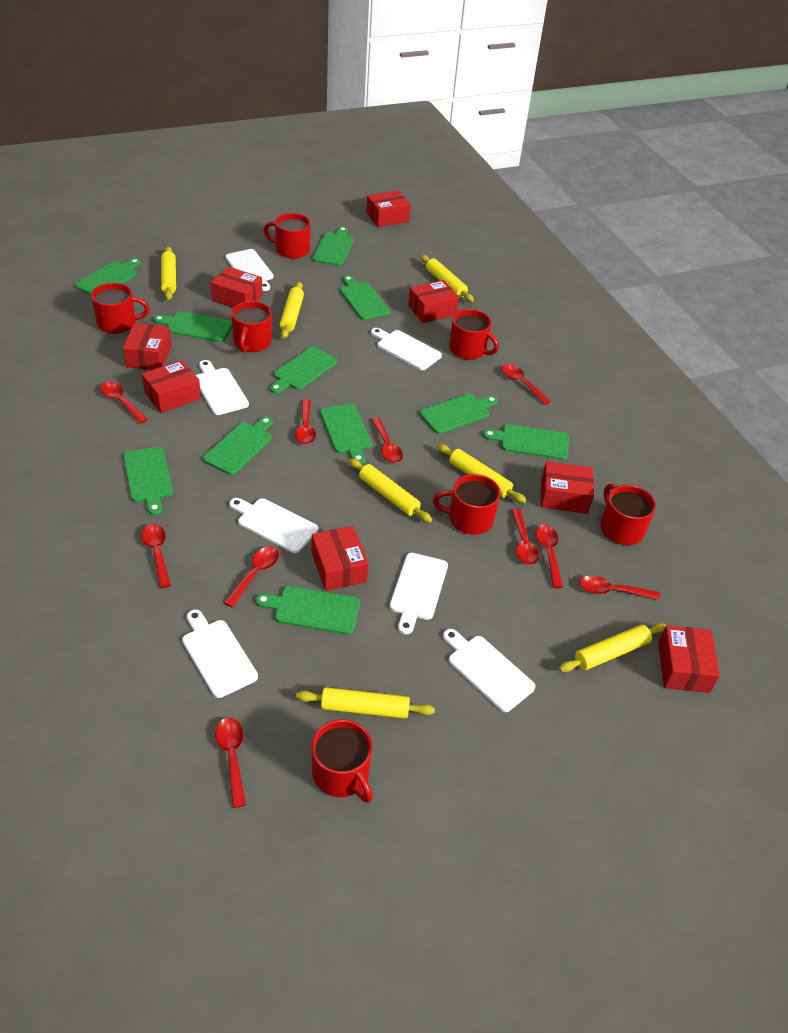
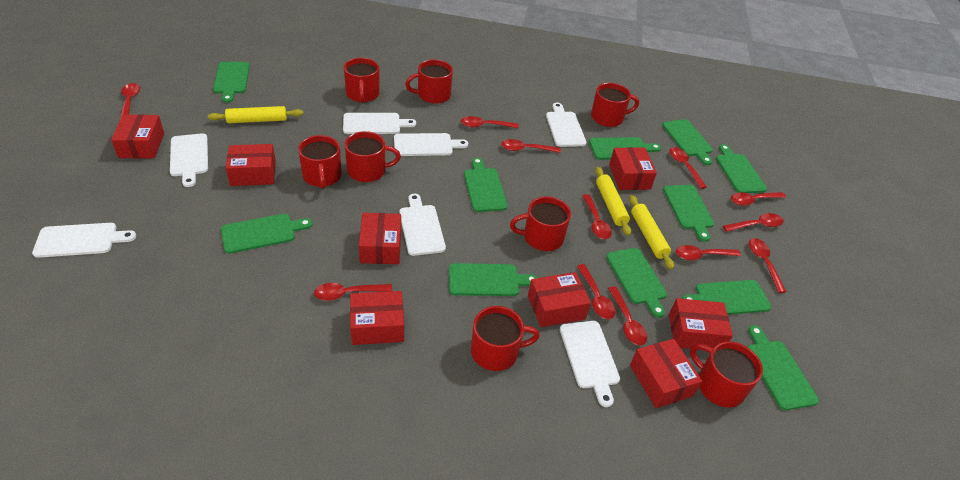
red mug: [91,283,150,334] [231,301,272,352] [263,213,310,259] [312,719,373,803] [433,474,501,535] [449,309,499,360] [600,484,656,545] = 7 -> [298,135,342,189] [344,58,380,103] [344,131,401,182] [405,59,453,104] [471,306,540,371] [510,196,571,251] [591,83,639,127] [690,341,763,408] = 8
red spoon: [100,382,148,424] [141,524,171,588] [215,718,246,808] [224,547,279,608] [295,399,316,445] [371,417,403,463] [502,364,551,405] [511,509,539,565] [536,525,563,588] [579,575,660,600] = 10 -> [120,83,140,119] [314,283,392,301] [461,116,519,128] [501,139,561,153] [577,264,616,319] [583,194,612,239] [608,286,647,345] [670,147,707,189] [676,245,741,260] [723,213,784,232] [731,192,786,206] [749,238,786,293] = 12
yellow rolling pin: [161,246,176,300] [280,282,304,339] [296,687,435,719] [349,458,432,523] [421,255,474,302] [437,444,526,503] [559,623,666,672] = 7 -> [208,106,304,123] [595,167,631,236] [629,195,674,270] = 3

